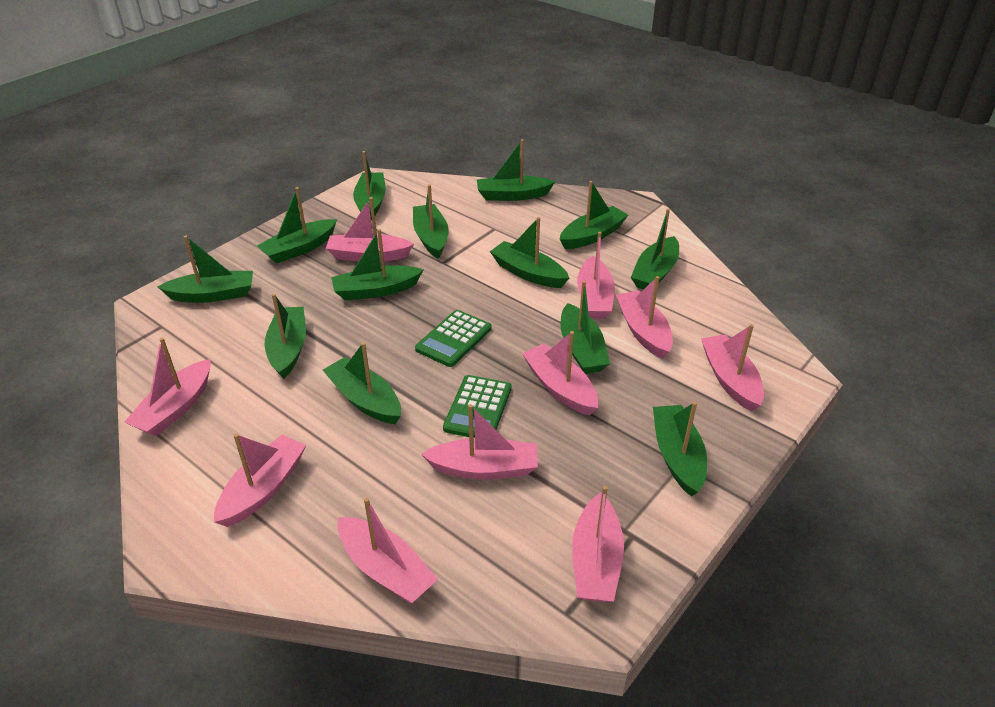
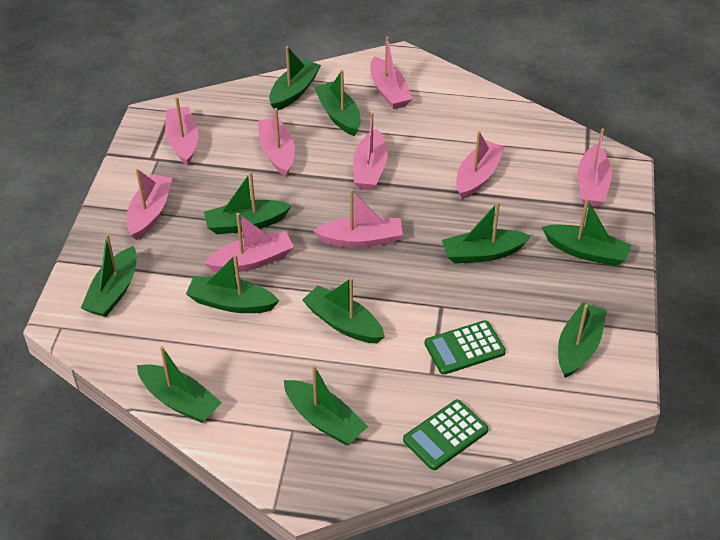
green boat: [158,236,253,303] [257,187,337,264] [265,293,306,379] [323,342,401,424] [331,229,423,301] [353,151,386,220] [413,184,449,259] [477,139,555,201] [490,217,569,288] [560,181,628,249] [560,281,610,374] [631,209,679,290] [653,402,707,497] = 13 -> [81,234,137,317] [137,346,222,423] [186,254,279,313] [204,172,292,234] [269,46,321,110] [284,365,368,445] [302,278,385,343] [314,70,361,136] [442,202,531,264] [542,199,632,266] [558,302,607,378] = 11
pink boat: [124,338,211,436] [214,433,306,527] [326,197,414,262] [338,498,438,603] [421,404,538,479] [522,331,598,416] [572,486,624,602] [577,232,615,319] [616,276,673,359] [701,324,764,412] = 10 -> [127,169,172,240] [165,97,198,166] [204,213,294,272] [258,108,295,177] [313,189,403,248] [353,113,388,190] [370,37,412,109] [456,131,505,199] [578,129,612,207] = 9

